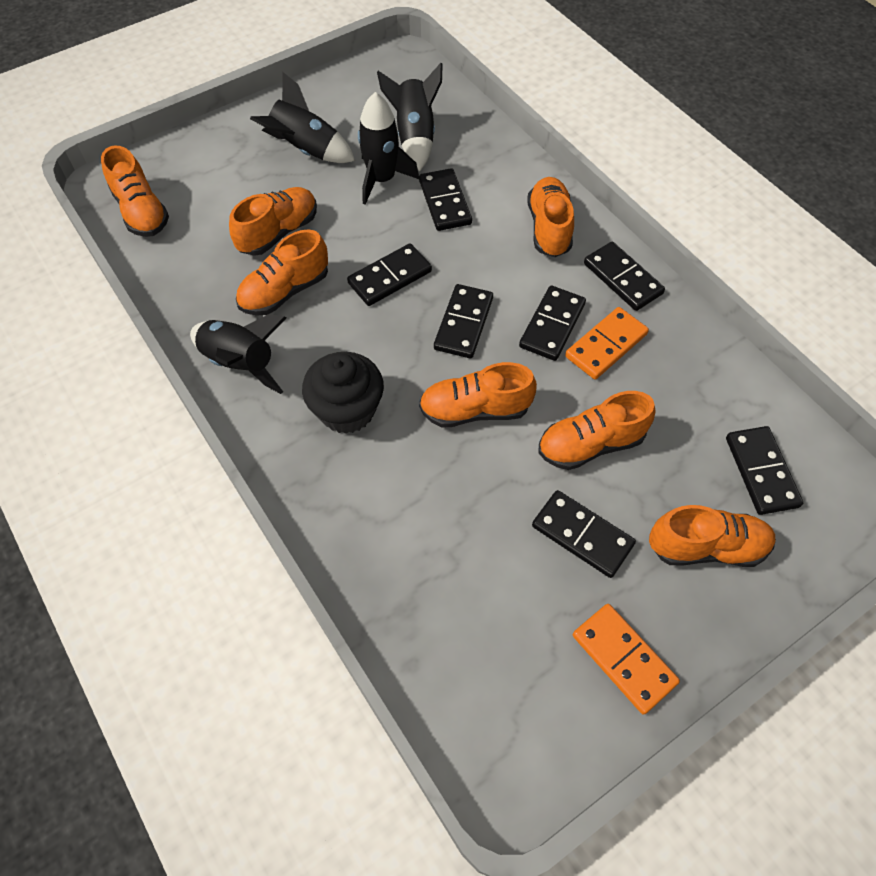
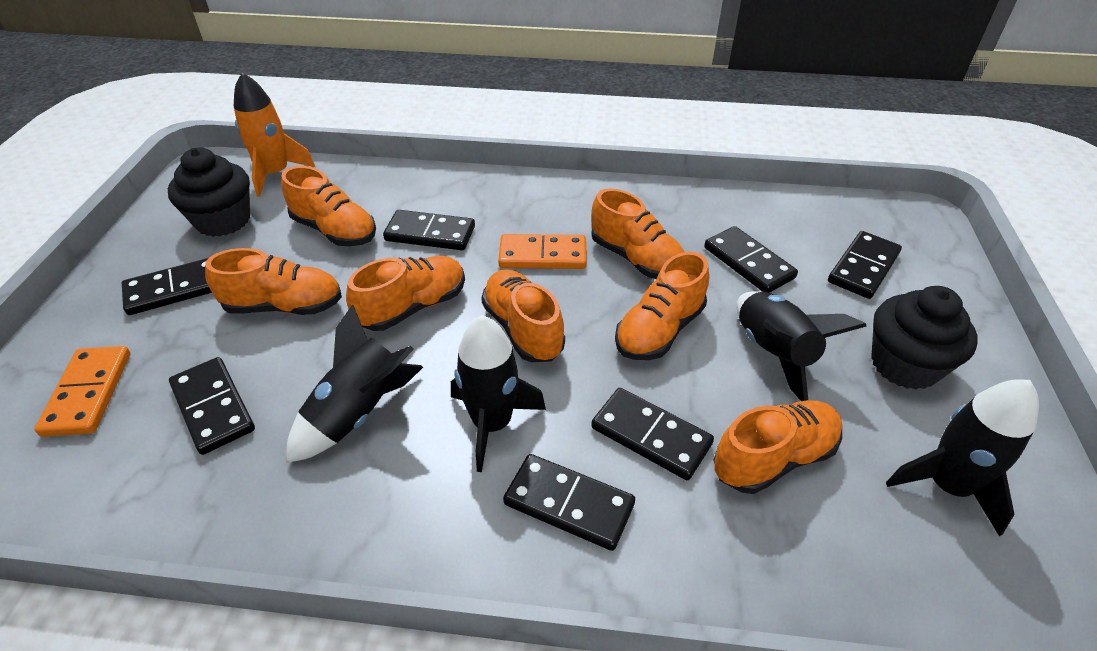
black cupcake: [302,352,384,434] = 1 -> [168,148,250,237] [871,286,978,390] = 2
orange rocket: none = 0 -> [234,73,315,197] = 1

